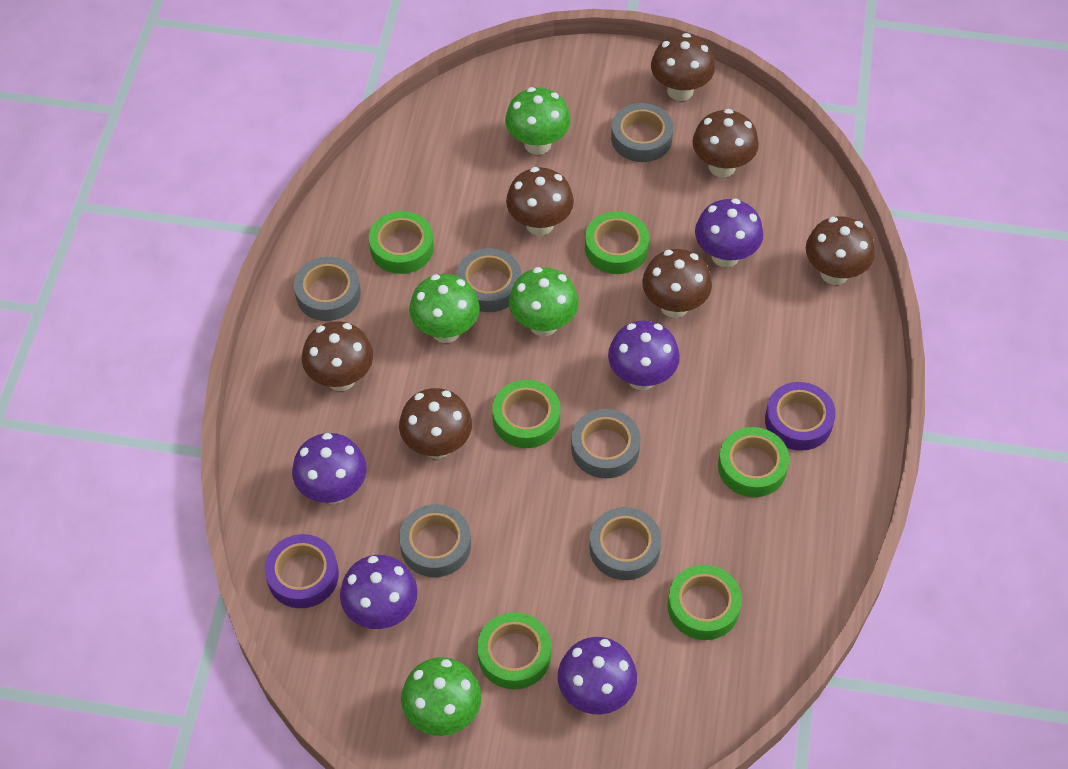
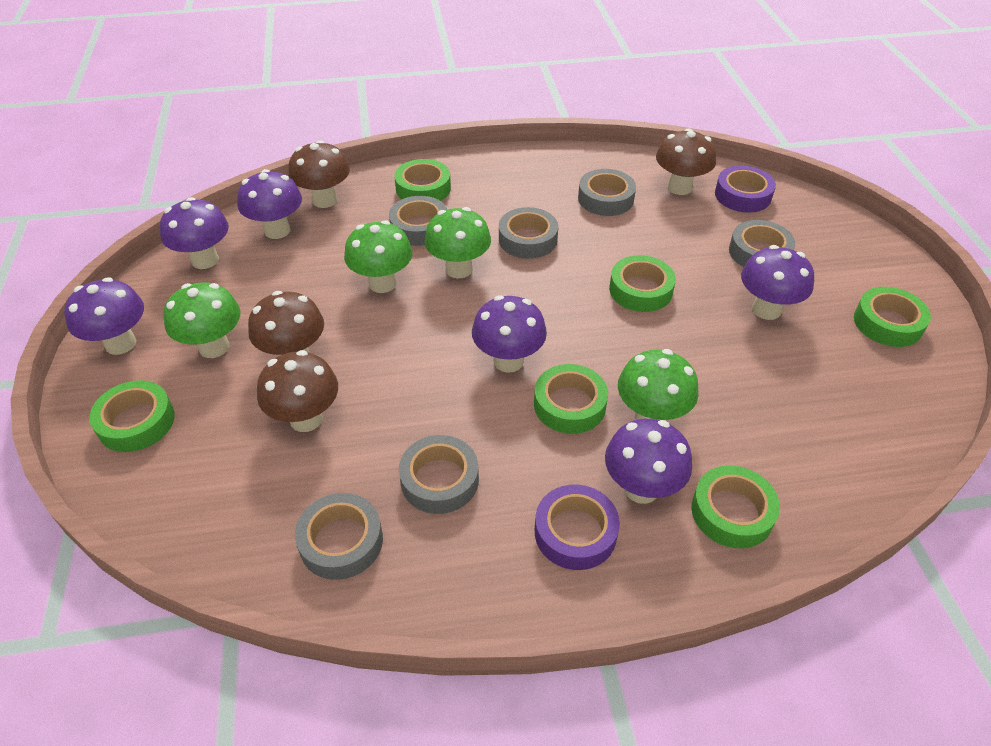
brown mushroom: [302,321,373,391] [399,388,472,459] [506,167,574,236] [642,249,712,318] [651,33,715,101] [692,109,759,178] [806,216,875,285] = 7 -> [248,291,324,356] [257,350,338,432] [289,140,350,208] [656,128,716,195] = 4
purple mushroom: [292,433,367,504] [340,555,418,629] [558,637,637,715] [608,321,680,390] [695,199,763,267] = 5 -> [64,277,144,355] [160,197,229,269] [237,169,302,239] [472,295,547,373] [605,419,692,504] [741,245,814,320] = 6

